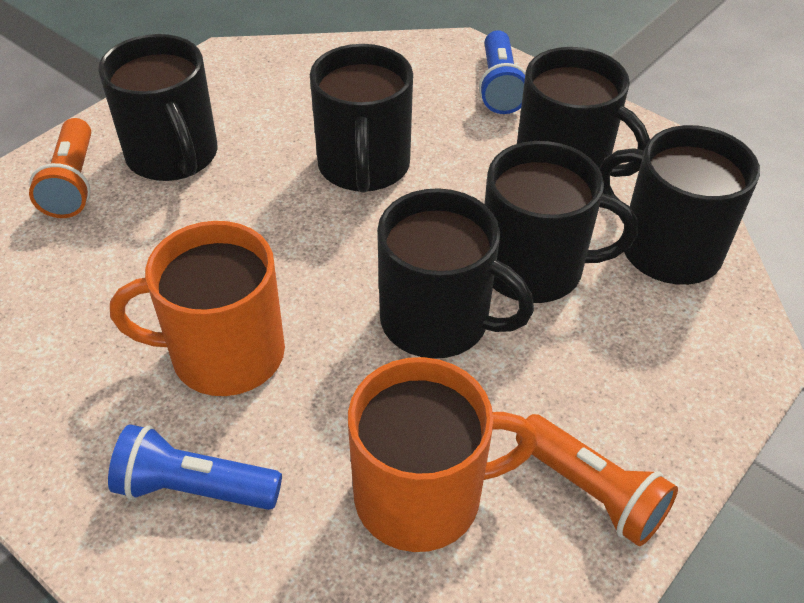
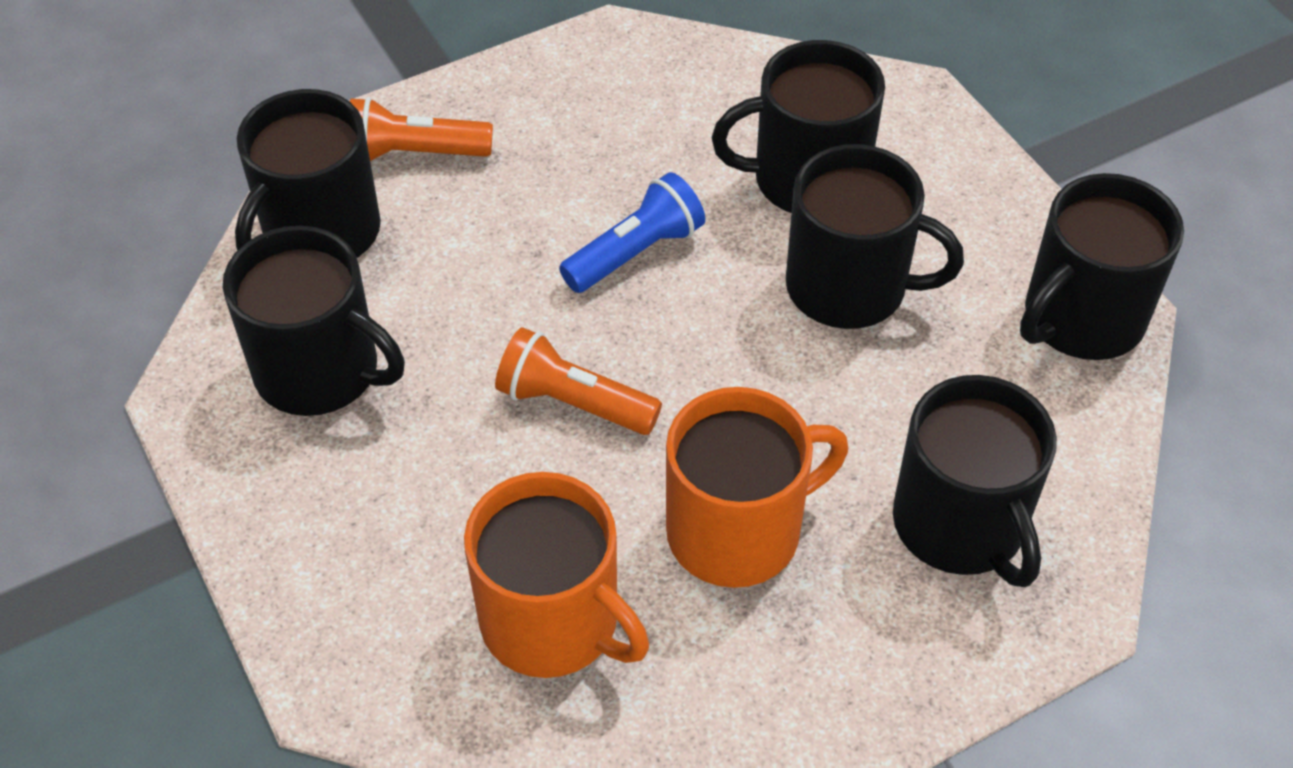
blue flashlight: [108,424,282,510] [479,30,526,114] = 2 -> [559,172,705,293] = 1

